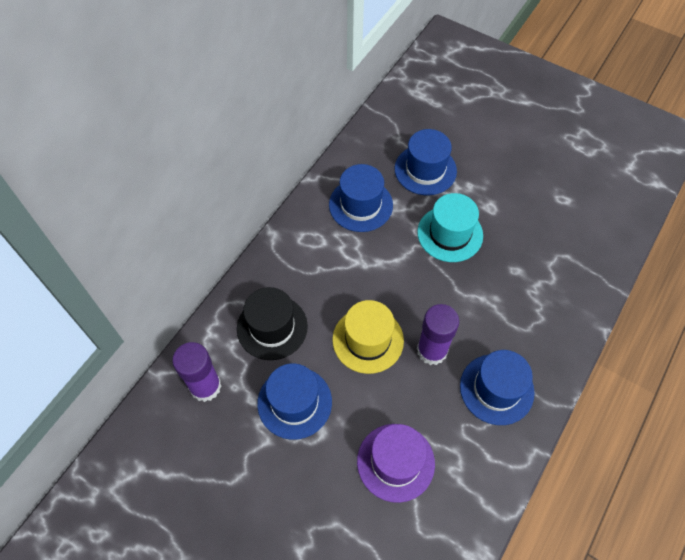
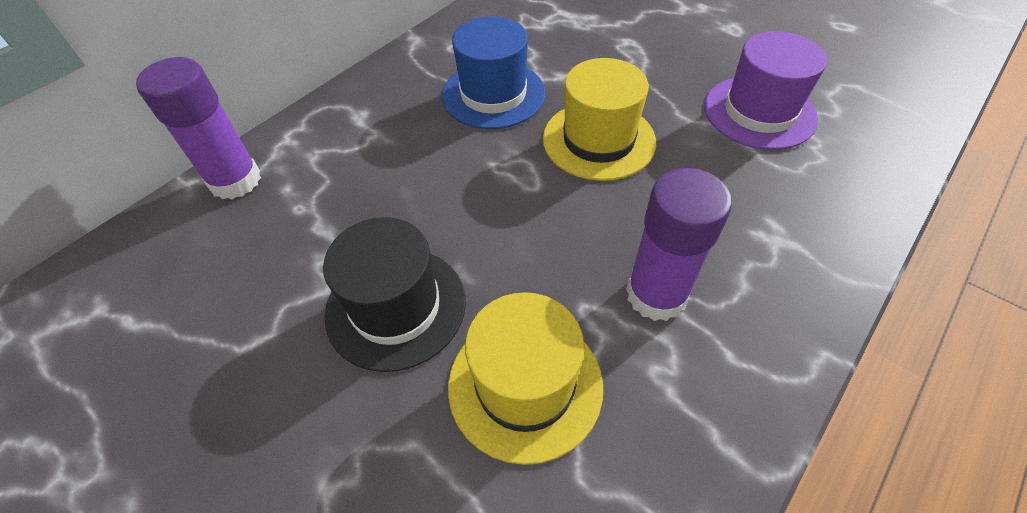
blue hat: [257,363,332,440] [329,164,393,232] [395,129,457,195] [460,350,535,425] = 4 -> [442,16,545,129] = 1
turquoise hat: [417,193,483,262] = 1 -> none = 0
yellow hat: [333,300,404,374] = 1 -> [448,292,603,465] [543,58,656,181] = 2

